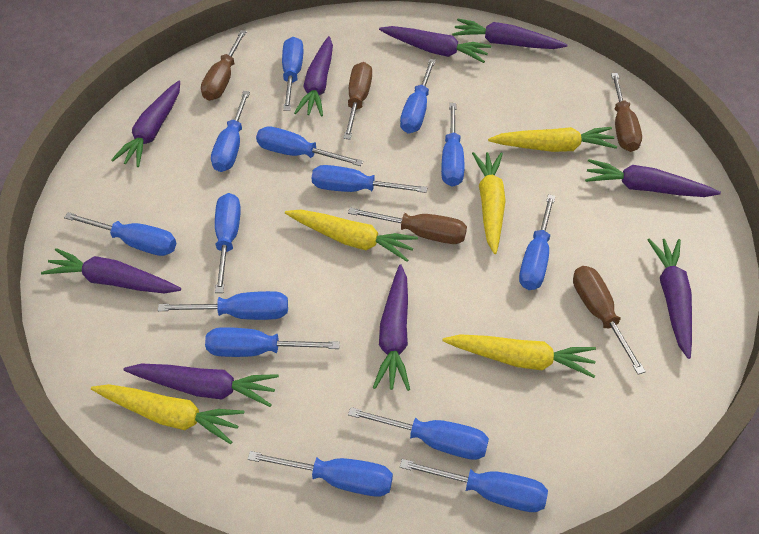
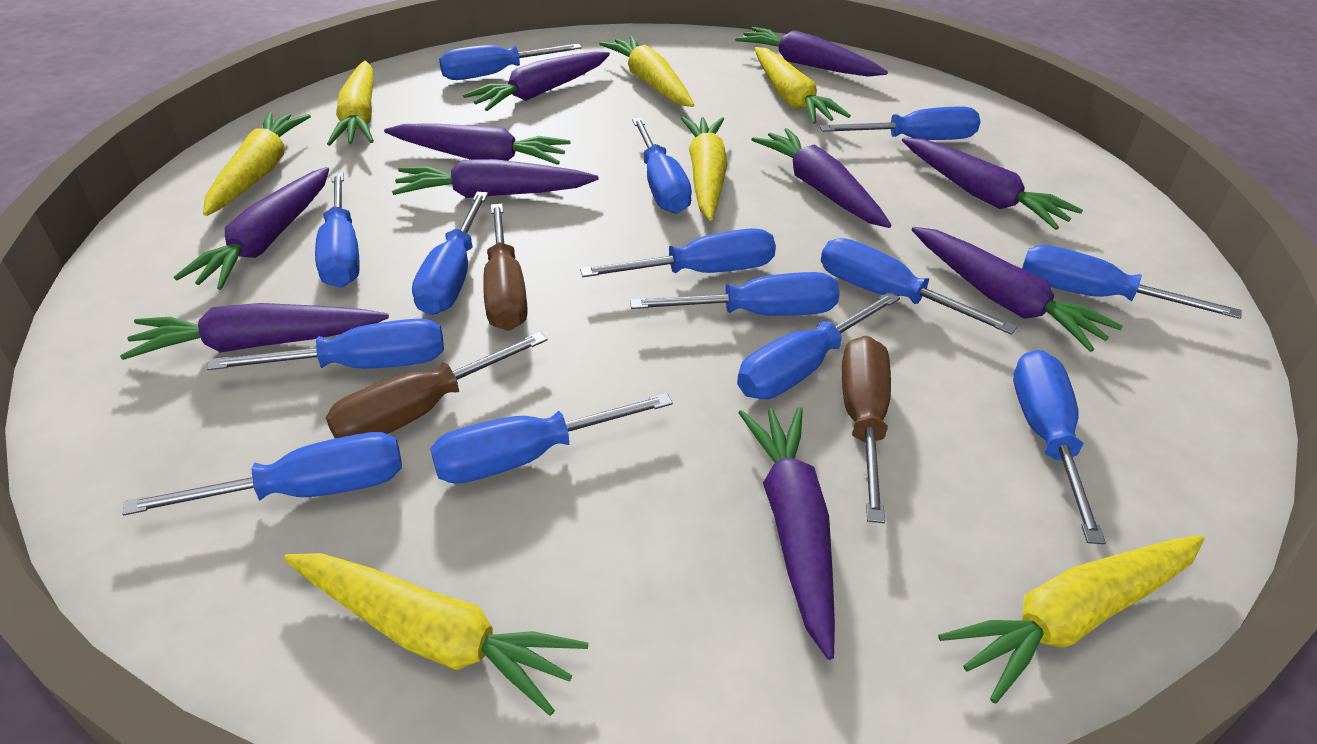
brown screwdriver: [201,30,247,101] [344,62,372,139] [348,207,467,244] [573,266,646,375] [611,73,642,152] = 5 -> [326,332,547,438] [483,204,528,331] [842,336,891,523] = 3
purple carrot: [41,248,181,293] [111,81,180,167] [123,363,279,407] [294,36,333,117] [373,265,410,391] [379,26,491,63] [452,19,567,49] [585,159,721,197] [648,239,692,359] = 9 -> [120,303,389,360] [174,167,329,290] [384,124,570,165] [392,159,599,198] [463,51,610,111] [735,27,888,77] [739,407,835,660] [751,128,892,228] [902,138,1083,230] [912,227,1123,352] = 10
yellow carrot: [91,384,244,444] [285,210,418,262] [443,334,596,378] [472,152,506,254] [488,127,617,152] = 5 -> [203,112,311,216] [284,553,589,716] [327,61,374,146] [599,36,694,107] [681,117,727,221] [754,47,851,124] [938,535,1205,704] = 7

